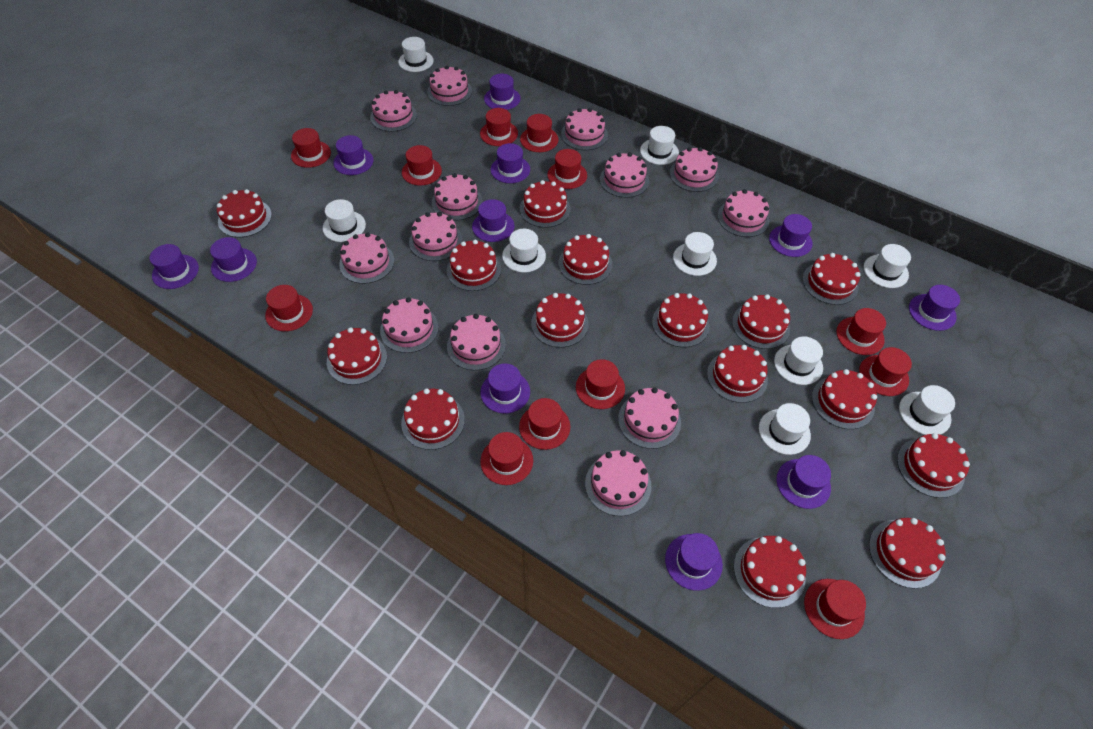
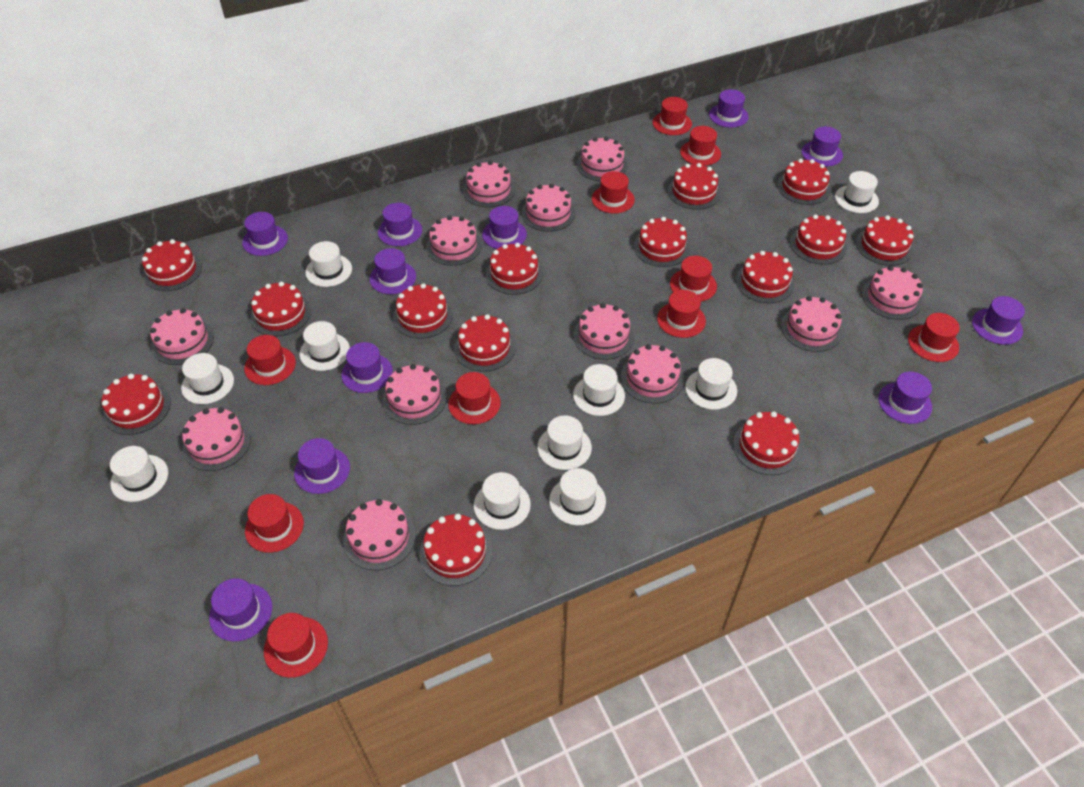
pink cake: [339,233,394,284] [370,90,417,132] [380,297,439,353] [409,212,462,261] [427,66,472,106] [432,173,483,221] [447,314,506,371] [561,108,608,150] [585,450,651,516] [600,153,649,198] [618,387,681,449] [670,147,719,192] [717,189,769,237] = 13 -> [150,308,214,365] [182,407,251,471] [343,499,416,571] [382,364,447,425] [426,216,482,266] [463,161,515,207] [522,184,575,232] [574,303,634,360] [577,137,628,181] [621,344,684,403] [781,296,842,352] [862,266,923,320] = 12
red cake: [217,189,272,237] [327,327,387,385] [401,388,465,450] [447,240,501,291] [520,180,571,228] [531,293,589,348] [559,234,613,285] [652,293,710,347] [707,345,768,403] [732,294,790,349] [734,536,806,608] [803,253,860,305] [812,369,877,429] [869,518,945,589] [897,433,970,498] = 15 -> [102,374,171,435] [142,239,202,291] [251,282,311,336] [393,284,453,339] [419,514,492,586] [454,314,515,372] [486,243,543,295] [634,217,690,267] [668,163,720,210] [733,411,801,475] [736,251,794,303] [777,159,831,205] [790,215,847,265] [856,215,914,266] = 14
red hat: [265,285,313,331] [291,128,331,168] [402,145,442,185] [480,108,518,146] [480,432,533,485] [519,398,570,450] [520,114,558,152] [547,149,587,189] [576,359,625,409] [804,579,866,639] [836,308,886,355] [859,347,912,396] = 12 -> [244,335,296,385] [245,494,304,553] [264,613,328,678] [448,372,501,424] [592,171,635,214] [652,97,692,135] [657,290,706,338] [670,256,717,301] [680,126,721,166] [908,313,960,362] = 10
white hat: [323,199,366,242] [398,37,434,72] [502,229,546,272] [640,126,679,165] [673,232,717,276] [759,403,811,455] [774,336,823,385] [864,244,911,288] [899,385,955,435] = 9 -> [110,446,168,502] [181,353,234,404] [299,321,350,371] [305,241,352,287] [474,472,531,530] [537,415,592,470] [549,468,606,525] [573,364,625,416] [685,358,737,410] [835,171,879,213] = 10

